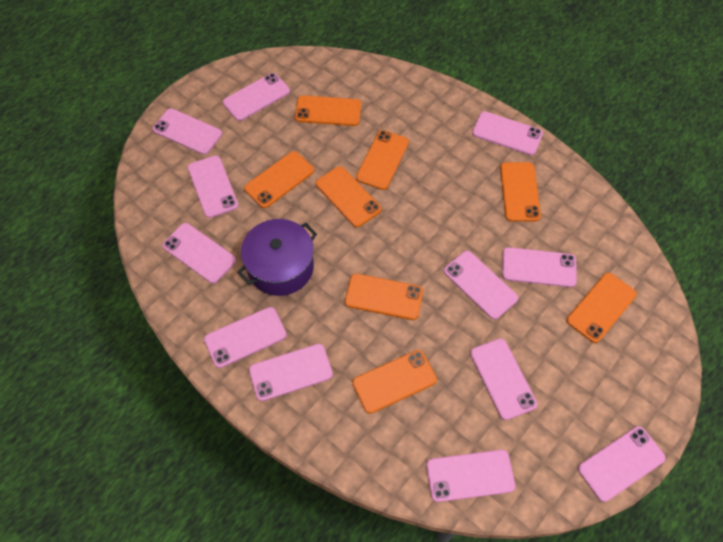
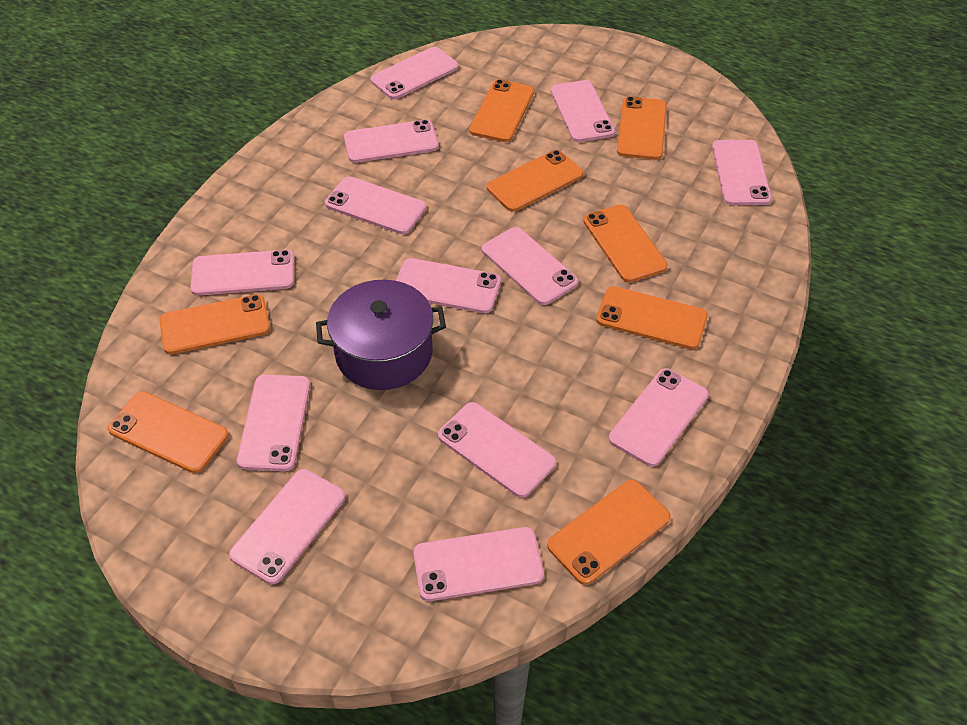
pink phone: [152,108,222,155] [162,223,236,284] [188,155,238,218] [204,307,287,368] [223,73,290,121] [249,344,333,401] [426,450,515,502] [444,251,518,319] [470,338,537,420] [472,111,543,155] [502,247,577,287] [578,426,666,502] = 12 -> [190,250,294,296] [229,469,345,584] [237,374,310,471] [325,176,426,234] [344,120,439,163] [370,47,459,99] [396,258,501,313] [413,527,544,601] [438,402,556,498] [482,227,578,305] [551,80,615,142] [609,368,709,467] [712,140,772,205] = 13

